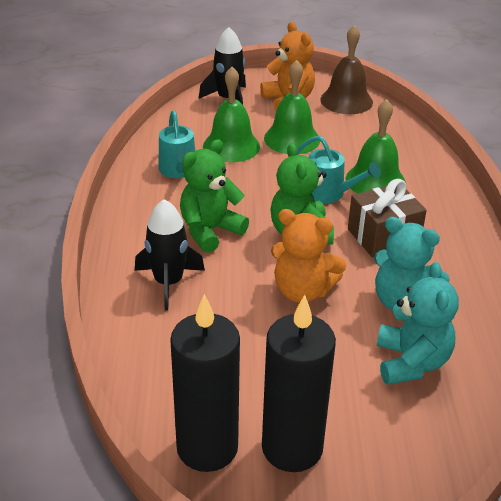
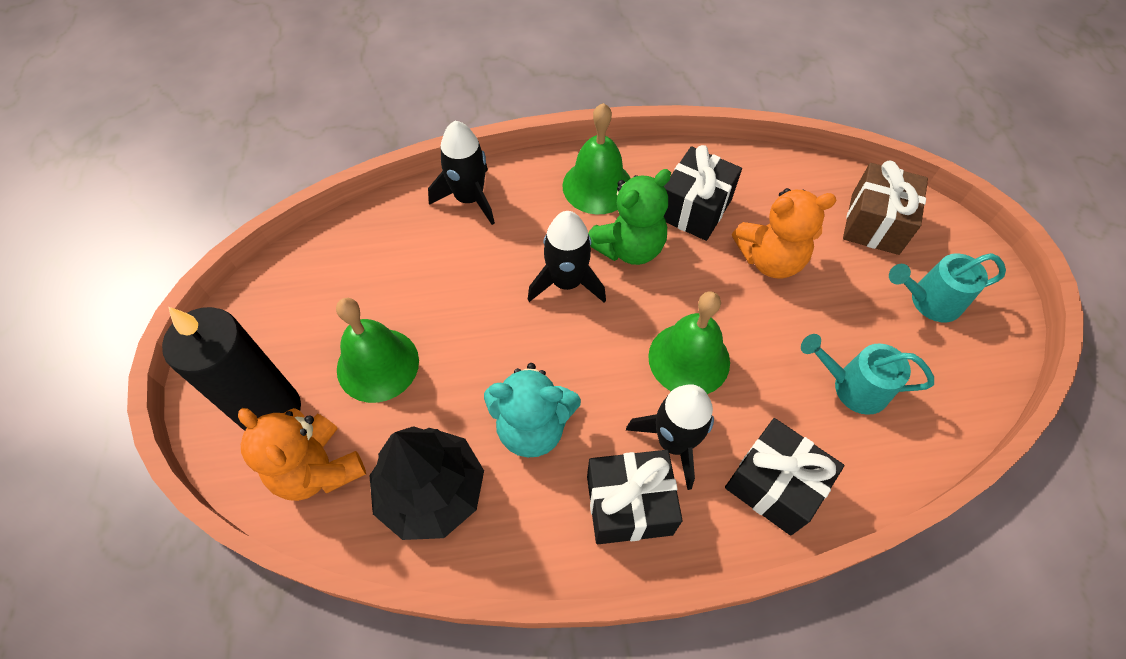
black candle: [170,294,240,472] [262,295,336,472] = 2 -> [162,307,301,431] = 1
black gift: none = 0 -> [587,450,682,544] [664,145,742,241] [725,418,844,536] = 3
black rocket: [135,199,205,311] [199,27,246,105] = 2 -> [428,121,495,225] [528,211,606,303] [626,384,714,490] = 3
black tree: none = 0 -> [369,426,484,540] = 1
brown bell: [320,25,373,114] = 1 -> none = 0
green teddy bear: [180,140,249,253] [270,143,334,245] = 2 -> [588,169,671,265] = 1
turquoise teddy bear: [374,217,450,311] [377,262,459,385] = 2 -> [484,363,581,458] = 1

